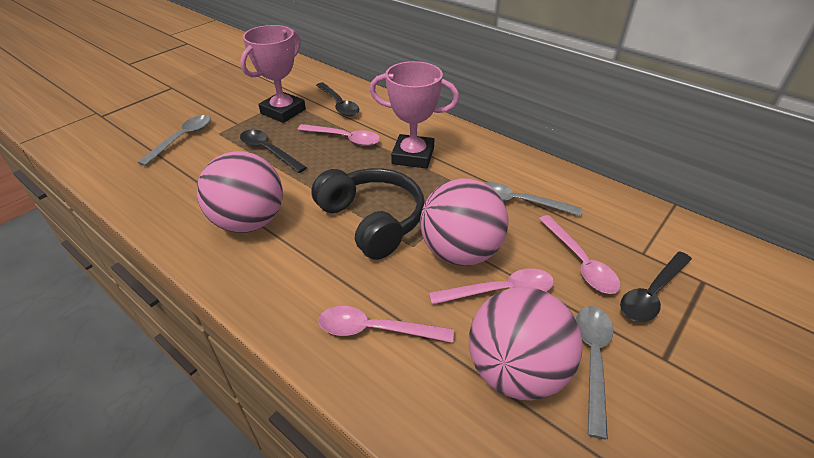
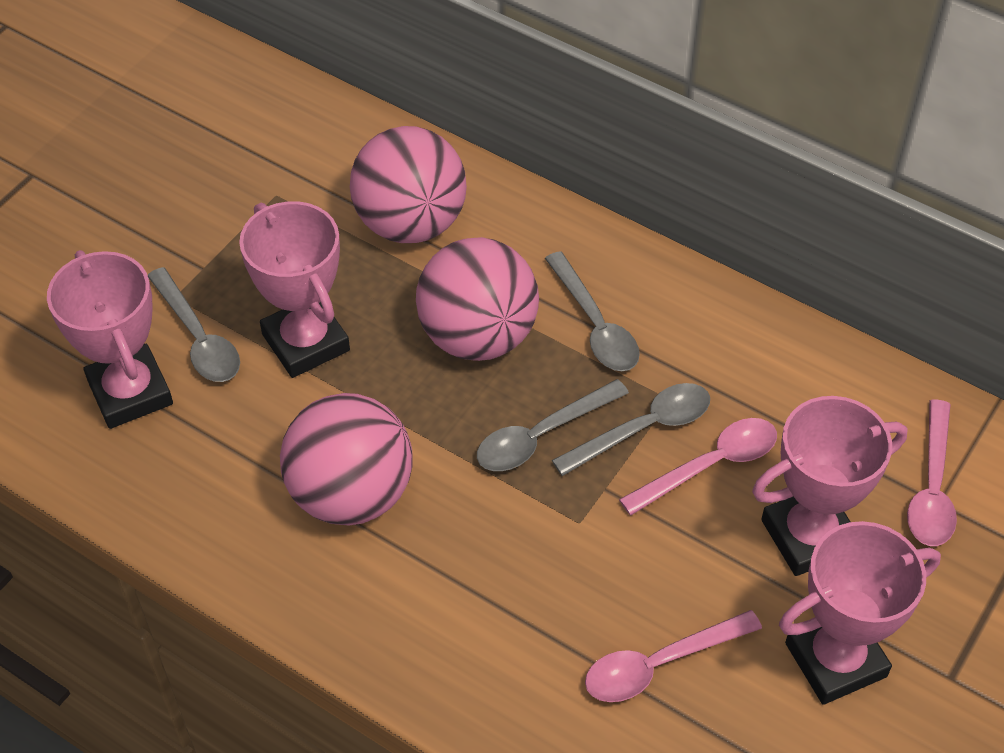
black headphones: [311,168,424,260] = 1 -> none = 0
black spoon: [240,129,307,173] [316,83,360,116] [620,251,692,322] = 3 -> none = 0
grey spoon: [137,115,211,166] [485,182,582,216] [576,306,613,439] = 3 -> [148,267,240,382] [477,379,629,471] [545,251,640,371] [552,383,710,476] = 4
pink spoon: [298,124,380,146] [318,306,454,343] [429,268,554,305] [539,215,620,294] = 4 -> [585,610,762,702] [619,418,777,515] [907,399,957,546] = 3
pink trophy: [240,25,306,123] [370,61,459,169] = 2 -> [47,250,173,429] [239,201,350,378] [752,396,908,576] [779,521,941,705] = 4

